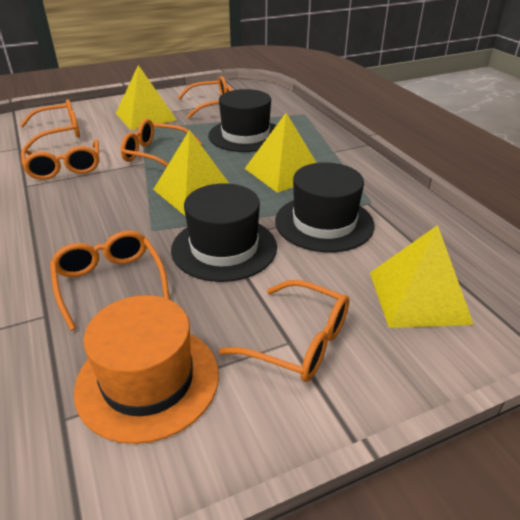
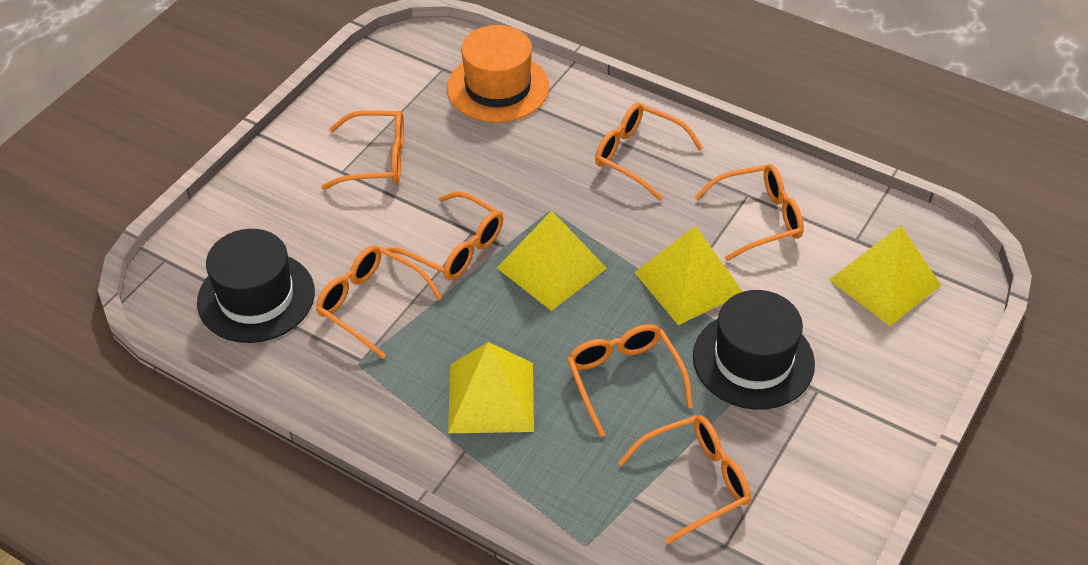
black hat: [171,183,277,282] [208,89,276,152] [275,162,374,252] = 3 -> [197,229,315,343] [693,290,815,410] = 2
orange glasses: [20,99,80,149] [21,139,99,180] [50,231,170,331] [121,119,202,167] [178,76,233,119] [219,280,349,382] = 6 -> [316,245,442,359] [321,110,404,190] [386,192,503,280] [567,324,693,437] [595,103,703,201] [618,415,751,545] [695,164,804,261] = 7

